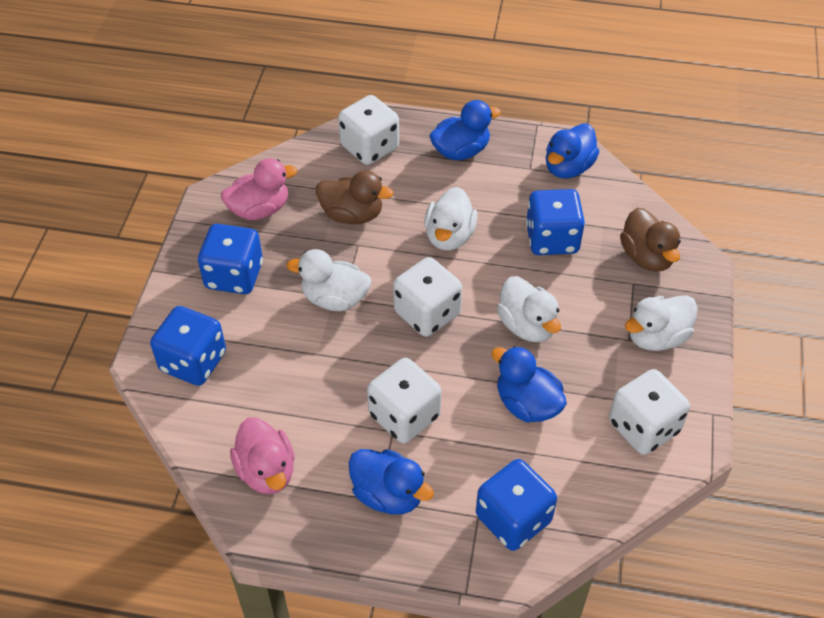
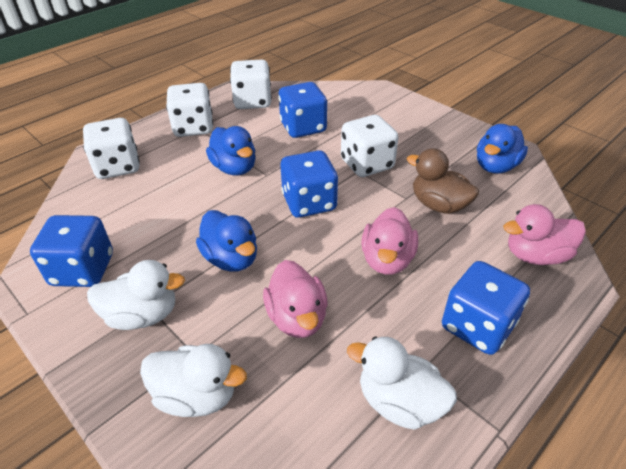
blue duck: [349,449,434,515] [429,100,501,160] [491,346,567,422] [546,123,599,179] = 4 -> [196,210,257,272] [206,126,256,175] [477,124,528,173] = 3
brown duck: [316,171,393,224] [620,208,681,272] = 2 -> [407,148,479,214] = 1
pink duck: [221,159,297,220] [230,418,295,494] = 2 -> [263,260,328,338] [361,207,418,275] [503,204,586,265] = 3
white duck: [287,249,371,311] [424,187,478,250] [497,276,561,342] [625,295,698,351] = 4 -> [87,260,185,330] [140,344,247,417] [347,337,457,430] = 3

